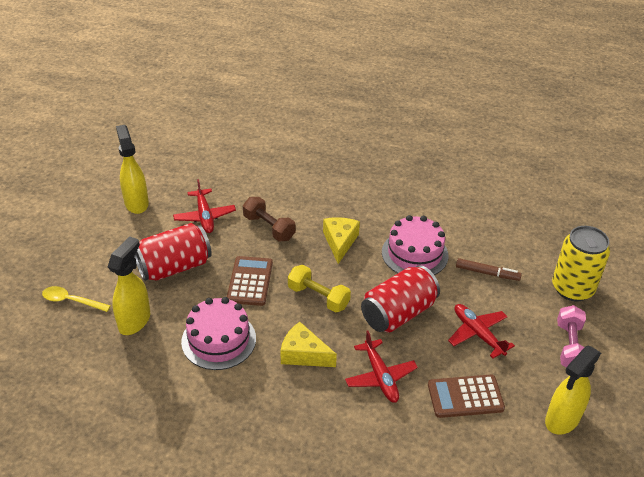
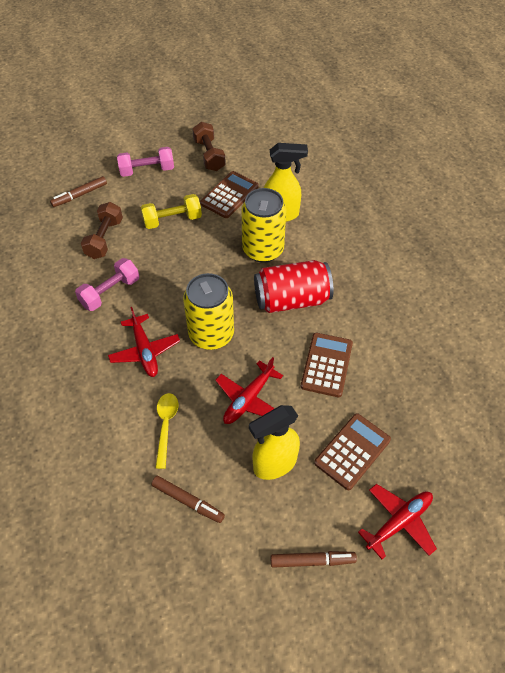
brown calculator: [227,256,273,306] [428,375,505,418] = 2 -> [200,171,259,218] [301,333,353,397] [314,413,391,490] = 3
brown dumbbell: [243,197,295,241] = 1 -> [81,202,123,259] [192,122,226,171] = 2
brown marker: [456,258,522,281] = 1 -> [50,176,107,207] [151,476,225,523] [270,551,357,568] = 3
pink cake: [181,297,256,370] [382,215,449,275] = 2 -> none = 0
pink dumbbell: [557,305,586,368] = 1 -> [75,258,139,311] [117,147,174,177] = 2
red can: [134,223,212,281] [361,265,440,333] = 2 -> [254,260,334,313] = 1
yellow can: [552,226,610,302] = 1 -> [183,273,234,350] [241,188,286,263] = 2
yellow cheese: [280,322,337,367] [323,217,360,264] = 2 -> none = 0
yellow spray bottle: [108,236,150,335] [116,125,149,214] [545,346,601,435] = 3 -> [249,405,300,480] [264,143,308,222] = 2

